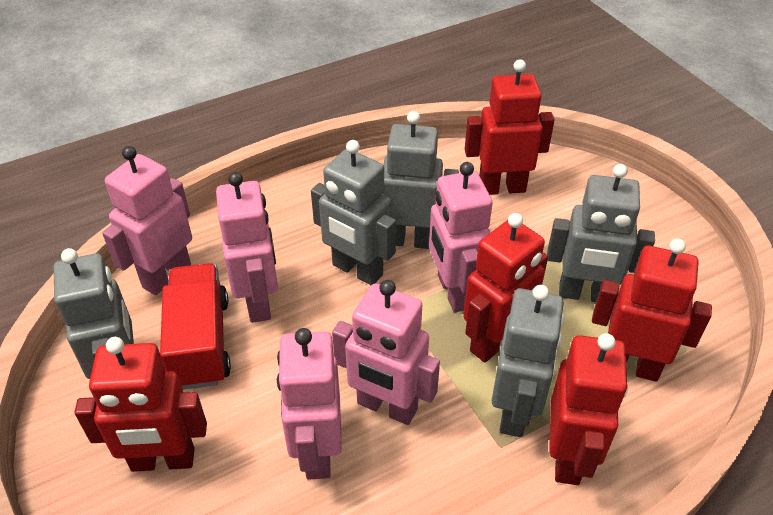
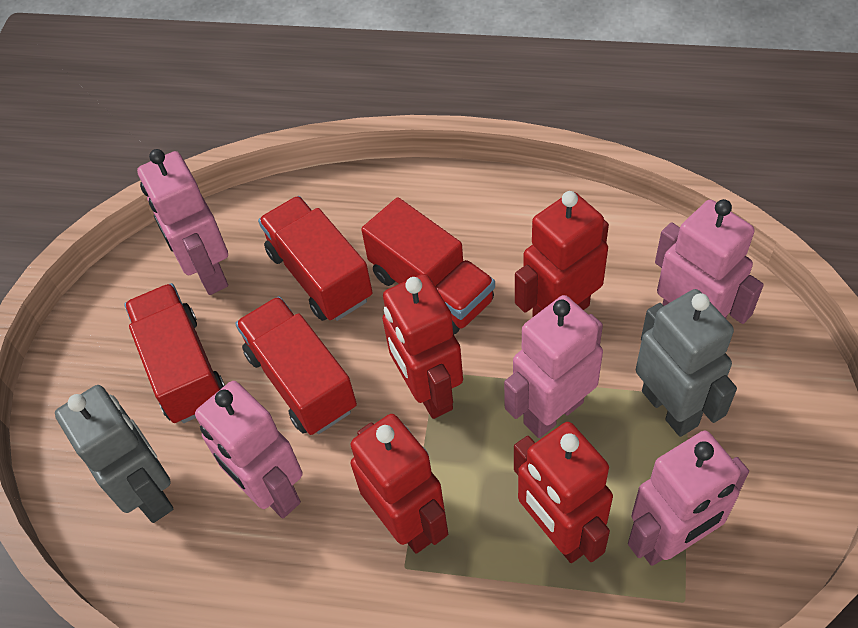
grey robot: [54,248,134,379] [311,140,396,285] [383,111,459,249] [491,285,564,437] [547,164,655,302] = 5 -> [55,385,173,523] [636,289,737,437] = 2
red robot: [74,337,207,472] [463,213,548,362] [465,59,555,195] [549,333,628,485] [592,238,712,382] = 5 -> [350,414,448,554] [382,274,463,419] [514,422,613,563] [515,191,609,318] = 4
red truck: [160,263,231,390] = 1 -> [124,283,225,423] [235,296,357,435] [258,196,373,321] [361,197,495,334] = 4

